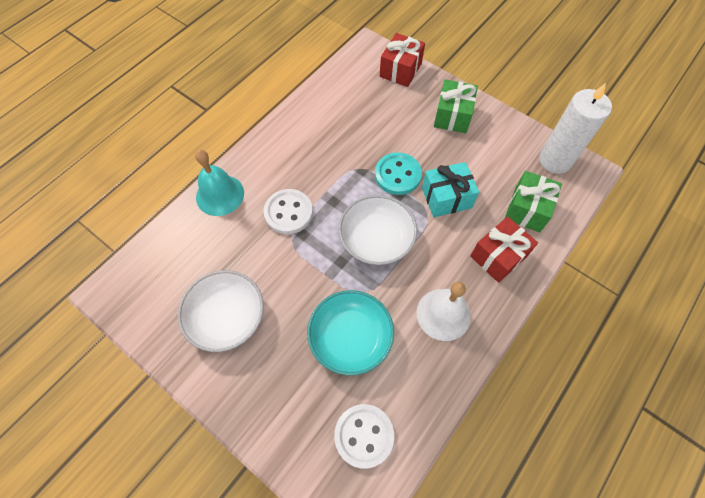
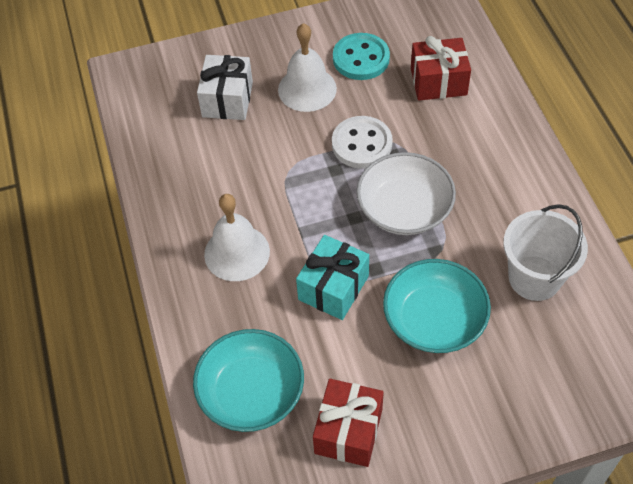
green gift: [434,79,478,133] [505,171,562,232] = 2 -> none = 0
turquoise bell: [195,150,244,216] = 1 -> none = 0
turquoise bowl: [307,290,394,375] = 1 -> [193,329,304,432] [383,259,491,353] = 2
white bell: [417,282,471,341] = 1 -> [204,194,270,281] [278,23,337,112] = 2
white bowl: [178,270,264,352] [339,195,417,265] = 2 -> [356,152,456,235] = 1
white bucket: none = 0 -> [503,204,588,301] = 1
white button: [264,189,313,234] [334,404,394,469] = 2 -> [332,116,393,169] = 1
white candle: [539,83,612,174] = 1 -> none = 0
white gift: none = 0 -> [197,55,253,120] = 1

